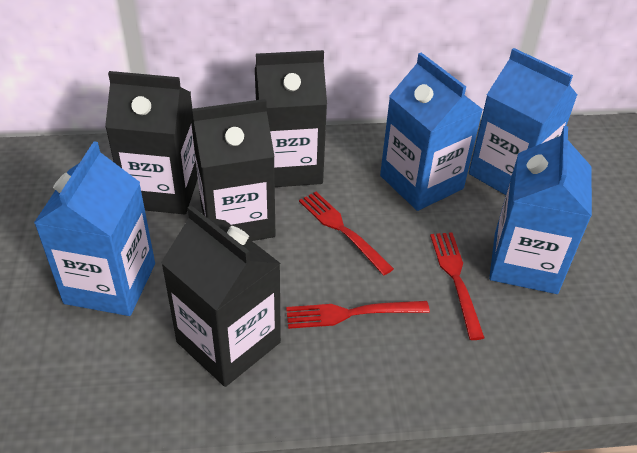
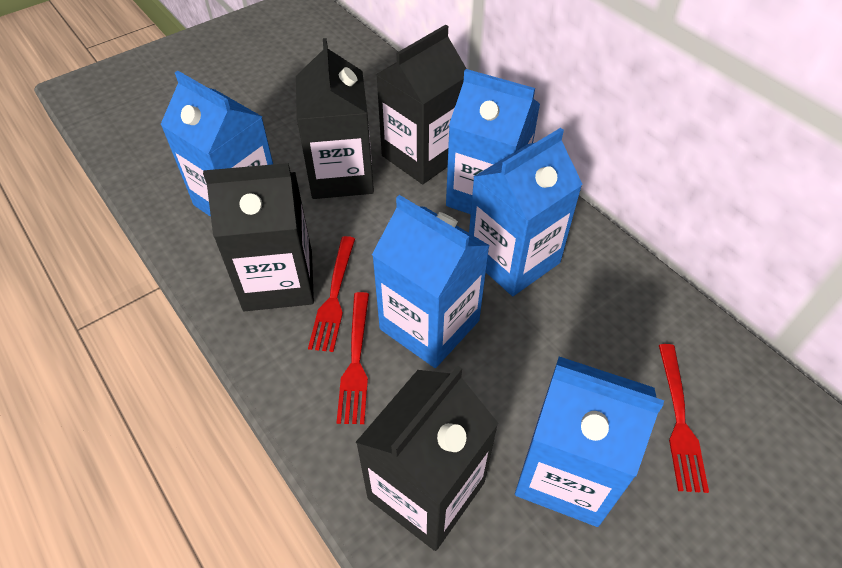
blue carton: [34,141,155,316] [380,53,483,211] [469,48,577,195] [489,126,592,294] = 4 -> [160,71,273,217] [372,195,490,368] [446,69,540,214] [469,128,583,296] [515,357,664,527] = 5

